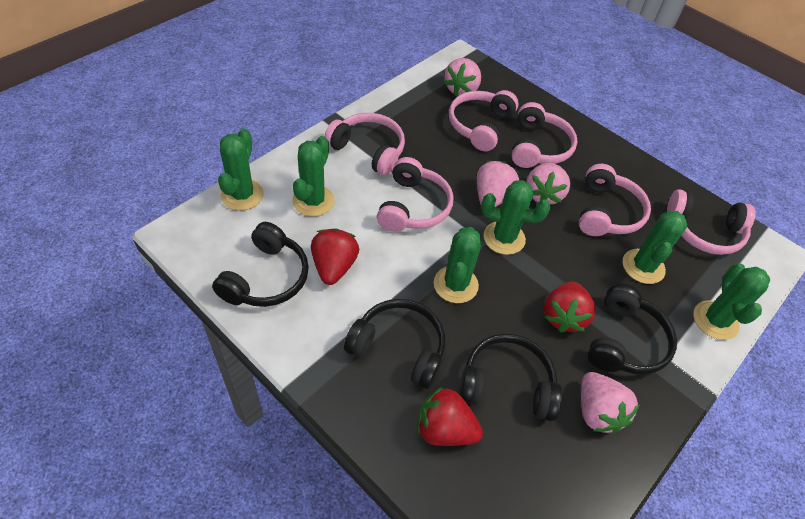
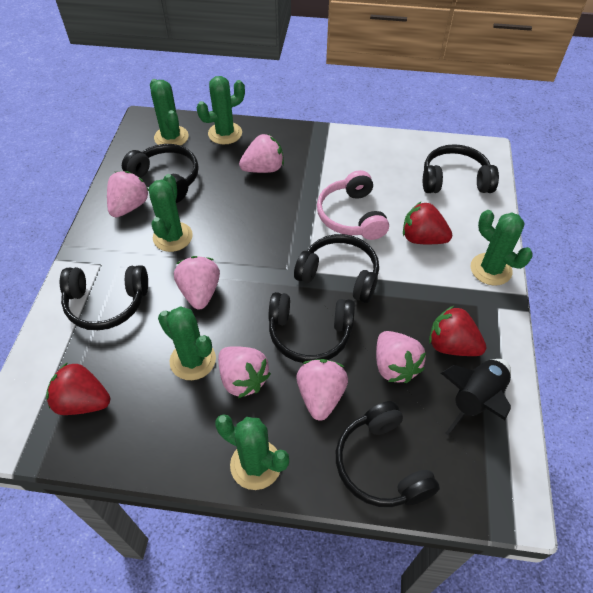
black headphones: [212,222,309,307] [344,299,445,389] [459,334,562,421] [587,284,677,375] = 4 -> [60,265,148,330] [122,144,199,203] [268,292,355,363] [294,234,379,303] [336,401,440,507] [423,144,499,193] = 6
black rocket: none = 0 -> [441,359,511,435] = 1
pink headphones: [324,113,405,176] [377,157,453,232] [449,90,518,151] [512,102,578,168] [579,164,651,236] [667,189,756,255] = 6 -> [317,170,389,240] = 1
pink strawberry: [444,58,481,96] [477,161,519,207] [526,163,570,205] [581,372,639,434] = 4 -> [107,171,149,217] [174,256,220,309] [218,346,271,398] [239,134,284,173] [296,359,348,421] [376,331,426,383] = 6

